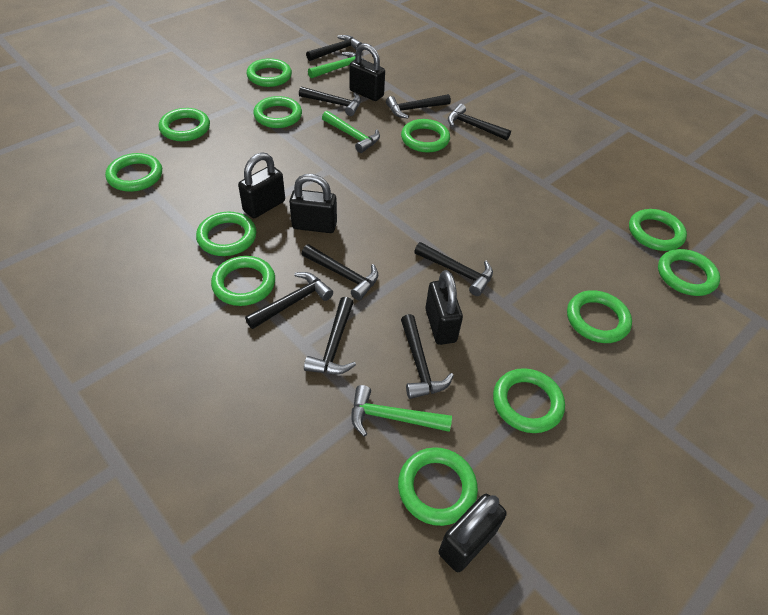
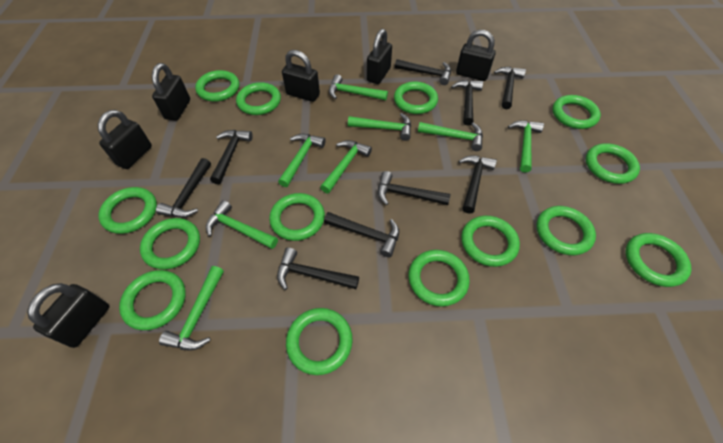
black padlock: [238,152,285,218] [289,174,337,233] [349,43,385,101] [425,270,463,345] [439,494,507,572] = 5 -> [27,283,109,348] [98,110,152,169] [152,63,190,121] [282,50,320,102] [367,29,392,84] [456,30,496,81] = 6
green hammer: [308,52,365,78] [322,111,380,153] [351,385,452,437] = 3 -> [159,266,224,350] [206,200,278,249] [278,134,326,187] [320,140,372,193] [329,74,388,101] [348,113,411,141] [418,122,483,151] [508,120,544,173] = 8
green ring: [105,153,162,192] [159,108,210,141] [196,212,256,256] [211,256,275,306] [247,58,292,87] [253,96,302,128] [398,447,478,526] [401,119,450,153] [493,368,565,433] [567,290,632,343] [629,209,687,251] [658,249,720,296] = 12 -> [98,187,157,234] [119,270,186,330] [140,218,200,270] [195,70,239,102] [236,82,281,115] [269,193,325,241] [286,308,353,375] [394,82,438,114] [408,250,470,307] [461,215,520,267] [536,206,596,255] [552,95,601,129] [586,143,640,184] [626,233,691,287] = 14

